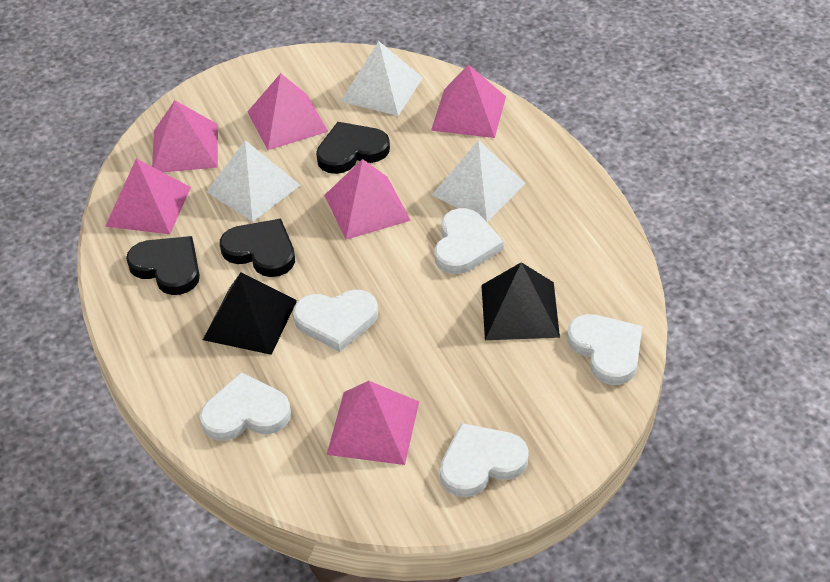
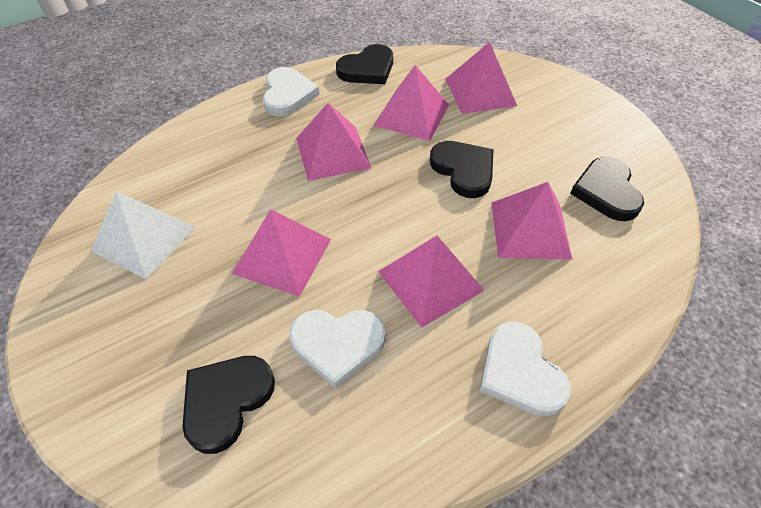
black heart: [126,236,200,295] [220,219,295,277] [316,122,390,174] = 3 -> [182,356,275,454] [336,44,393,84] [430,141,493,198] [570,157,644,221] = 4
black pyramid: [203,272,297,355] [481,262,560,340] = 2 -> none = 0
white heart: [200,372,291,441] [293,290,378,352] [434,208,504,274] [440,423,529,497] [567,314,642,385] = 5 -> [263,67,320,117] [289,310,386,389] [479,321,571,417] = 3
white pyramid: [207,140,300,222] [341,41,423,116] [432,140,526,222] = 3 -> [91,192,196,280] = 1

